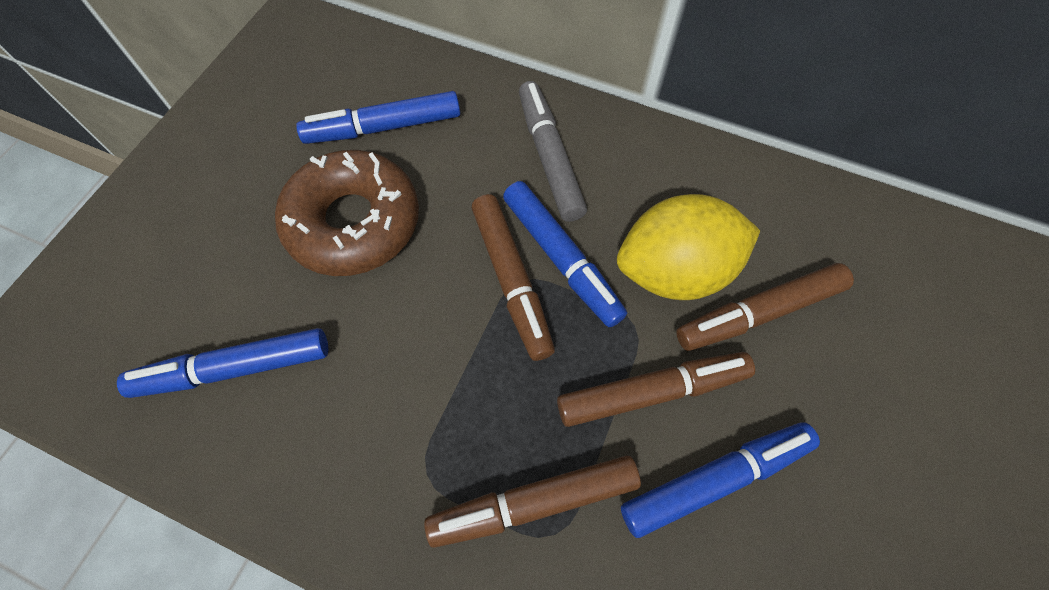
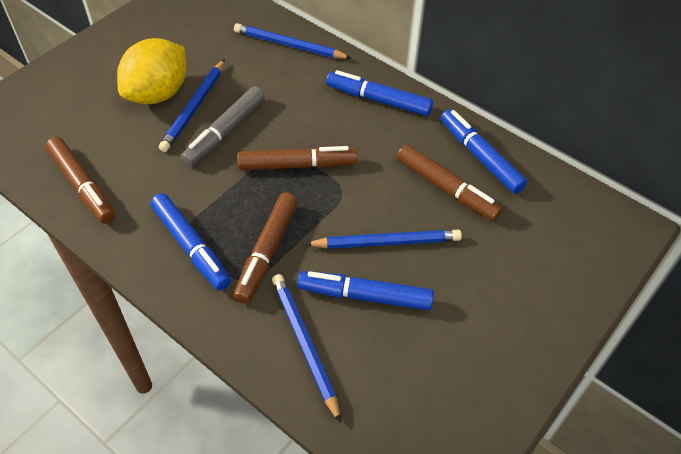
blue pencil: none = 0 -> [159,59,225,152] [234,23,351,59] [272,274,341,423] [305,230,462,249] = 4
brown donut: [275,150,419,276] = 1 -> none = 0

